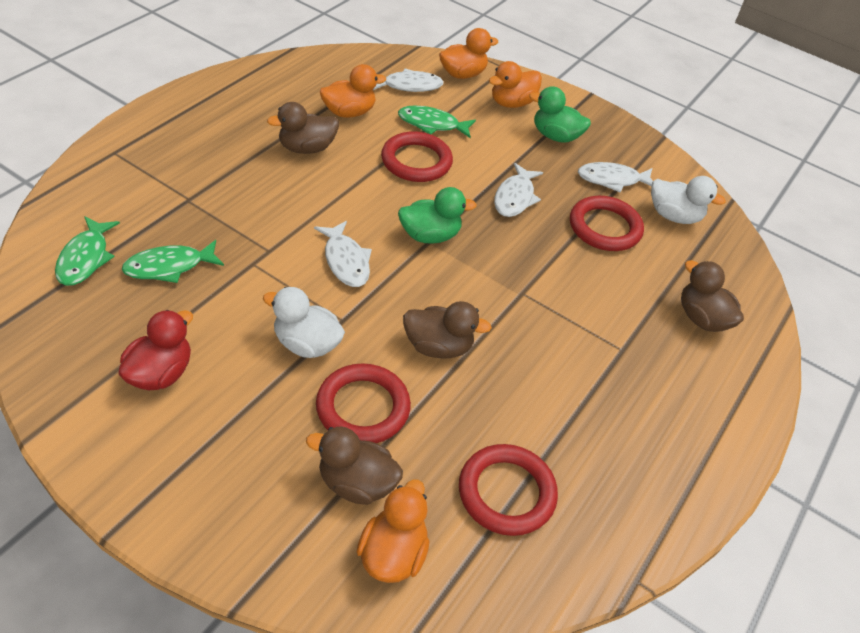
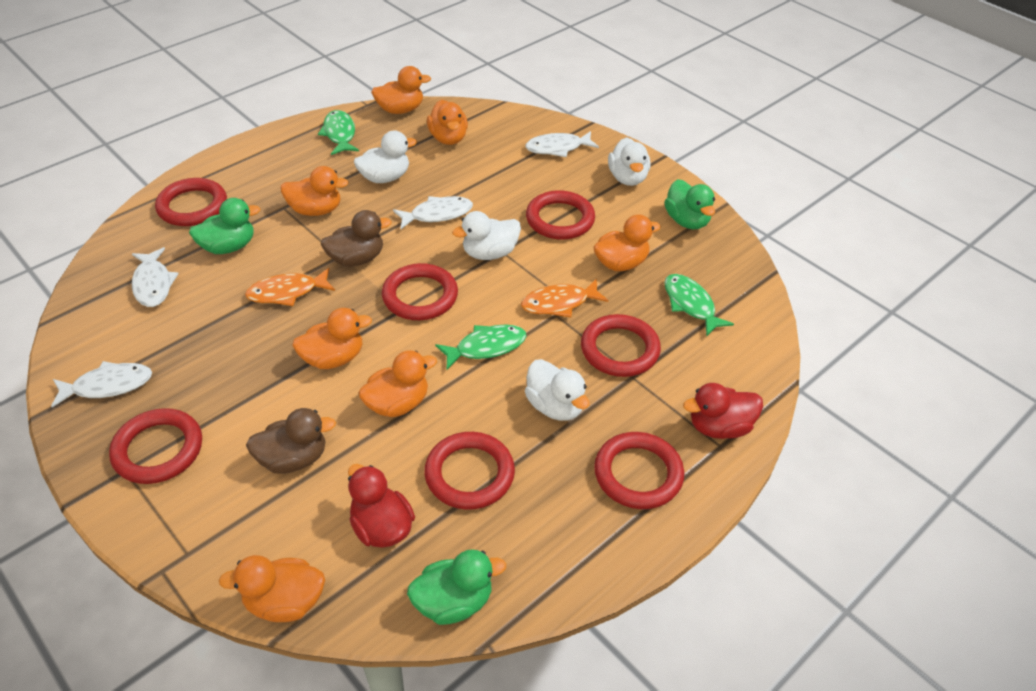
brown duck: [267,102,339,154] [306,427,403,505] [403,301,492,359] [681,260,744,332] = 4 -> [246,408,336,474] [321,210,392,267] = 2
green duck: [398,187,477,244] [529,86,591,143] = 2 -> [189,198,261,254] [407,549,506,625] [664,179,715,229] = 3
orange duck: [320,64,386,118] [357,479,429,583] [439,28,498,79] [489,61,542,108] = 4 -> [218,555,325,622] [281,166,349,216] [292,308,372,369] [359,350,437,417] [371,66,431,114] [427,100,468,145] [593,215,661,271] = 7
orange fish: none = 0 -> [245,268,335,306] [521,279,609,317] = 2
red duck: [118,310,193,390] = 1 -> [348,464,415,548] [683,383,763,439] = 2
red ring: [316,363,411,443] [381,131,453,182] [459,444,558,536] [570,196,644,251] = 4 -> [109,408,202,484] [155,178,227,226] [382,263,458,320] [424,432,515,510] [526,190,595,240] [581,314,661,377] [594,432,684,509] = 7
white duck: [263,287,345,358] [651,176,726,224] = 2 -> [354,130,417,183] [452,211,521,260] [525,359,590,421] [608,137,651,186] = 4

